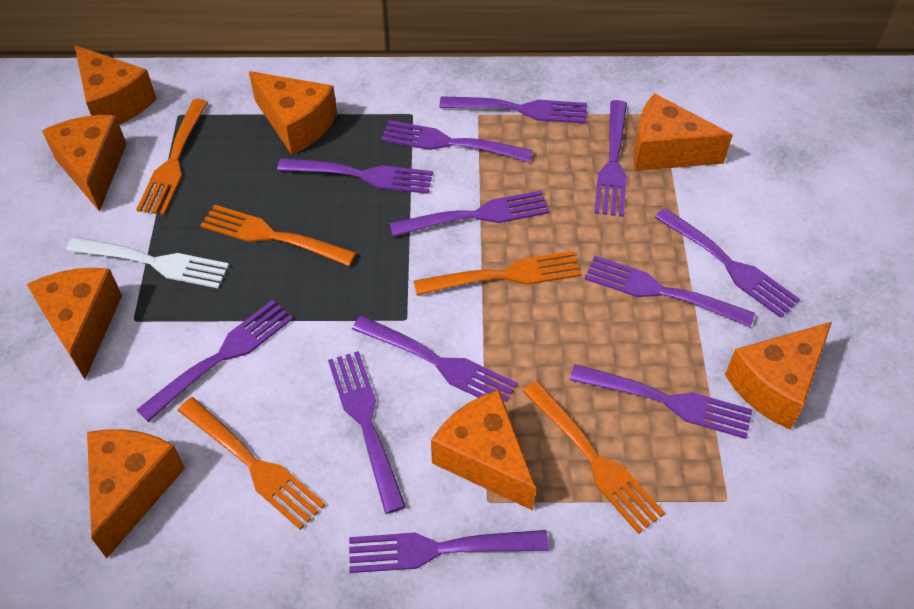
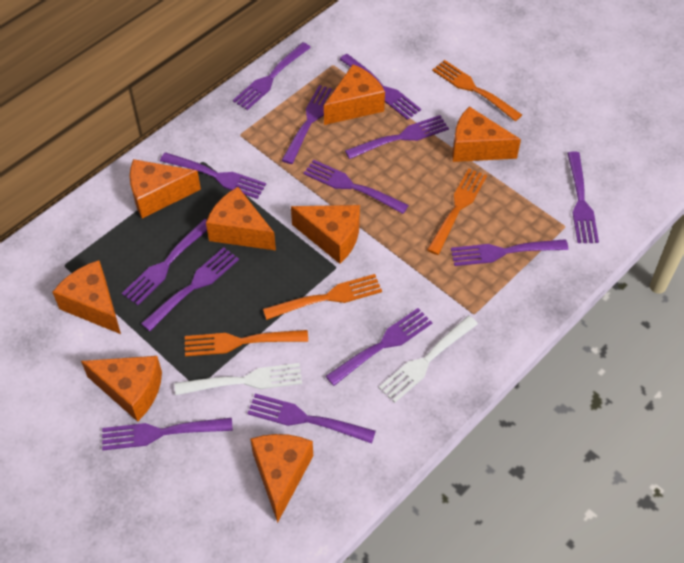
orange fork: [136,99,208,215] [178,397,325,530] [200,205,356,266] [414,251,582,295] [523,381,665,534] = 5 -> [185,330,308,356] [263,274,382,320] [427,169,487,255] [432,60,522,121] = 4
purple fork: [136,300,293,422] [277,158,433,194] [328,351,406,514] [349,530,549,573] [352,315,517,402] [381,120,533,162] [389,190,550,237] [439,96,587,124] [570,364,753,439] [585,256,755,327] [595,100,627,217] [654,208,800,318] = 12 -> [102,418,233,450] [122,219,207,305] [141,247,239,331] [160,152,266,199] [233,42,311,110] [247,393,376,443] [282,85,335,164] [303,160,409,214] [325,308,433,386] [339,54,421,120] [345,115,449,159] [451,239,569,266] [567,152,599,243] = 13
white fork: [66,237,229,288] = 1 -> [175,363,302,395] [379,316,478,403] = 2

